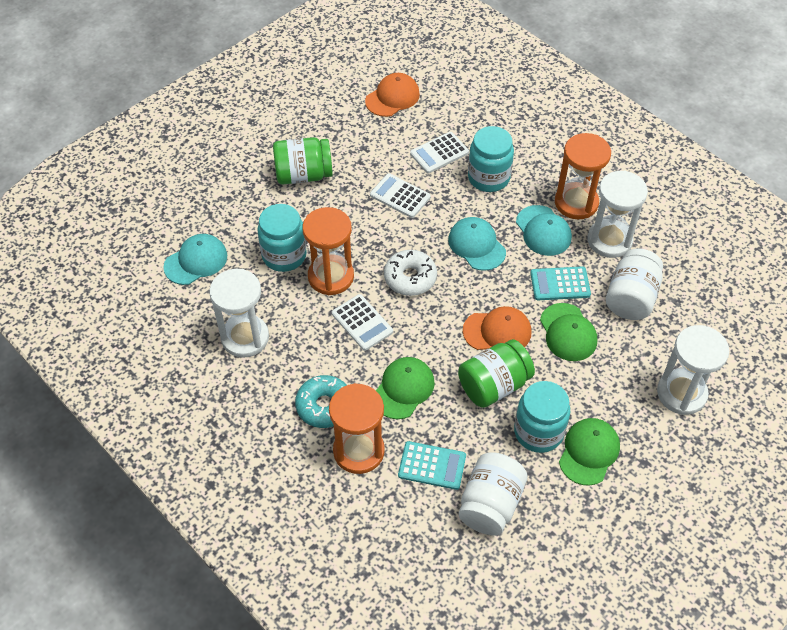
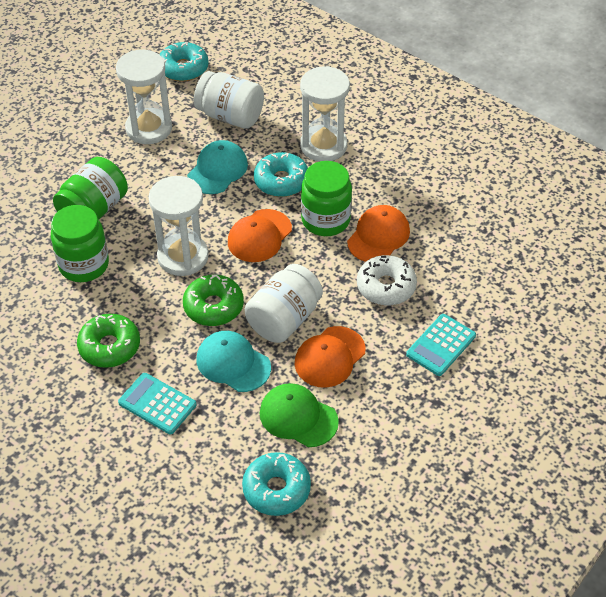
green cap: [376,357,435,419] [540,303,597,361] [559,418,620,486] = 3 -> [260,383,339,447] = 1
green donut: none = 0 -> [77,314,140,368] [183,275,244,326] = 2
green jar: [273,137,333,185] [458,339,535,408] = 2 -> [51,205,109,282] [53,157,128,220] [301,161,352,236] = 3
orange cap: [365,73,420,117] [463,306,531,350] = 2 -> [228,209,292,262] [295,326,366,388] [347,205,410,262] = 3
orange hourglass: [302,207,354,295] [329,383,385,474] [555,133,611,219] = 3 -> none = 0
turquoise cap: [163,234,227,285] [448,217,506,271] [516,205,572,256] = 3 -> [187,140,248,194] [197,331,271,392] = 2
turquoise donut: [295,375,347,428] = 1 -> [160,42,209,82] [242,452,311,516] [254,152,308,197] = 3
turquoise jar: [257,204,307,272] [468,126,514,192] [514,381,570,453] = 3 -> none = 0
white calculator: [332,294,393,351] [370,173,431,218] [410,132,469,173] = 3 -> none = 0

